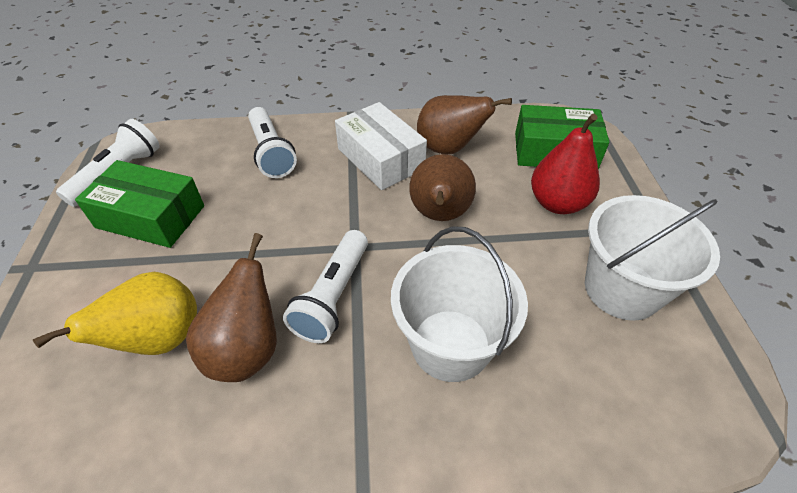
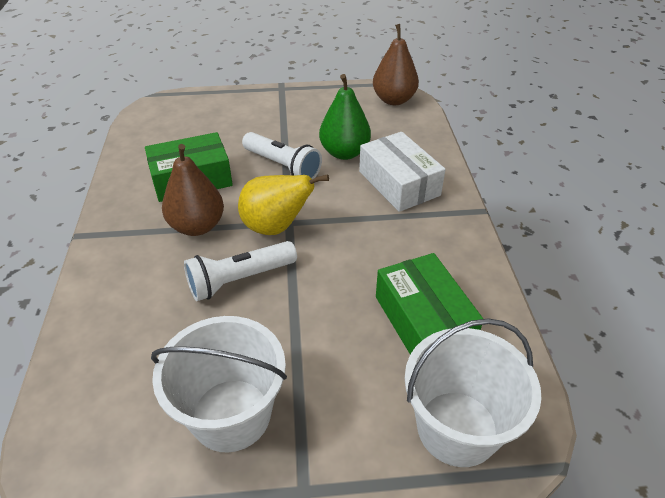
brown pear: [186,233,277,382] [409,154,476,221] [417,95,512,154] = 3 -> [162,144,224,236] [373,24,419,105] = 2
green pear: none = 0 -> [319,74,371,160] = 1
red pear: [531,114,600,214] = 1 -> none = 0
white flashlight: [56,119,159,207] [248,107,297,178] [283,230,368,343] = 3 -> [184,241,297,301] [242,132,322,179] = 2

